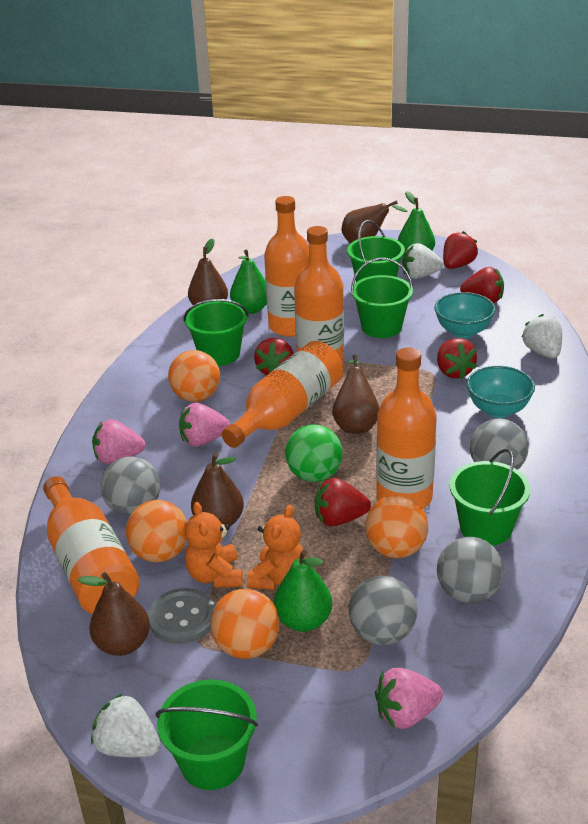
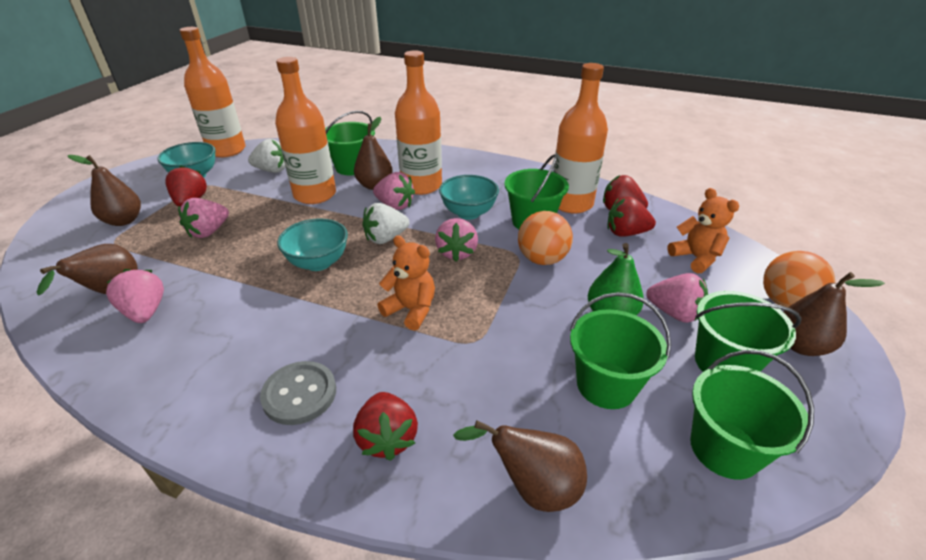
green ball: [285,424,343,482] = 1 -> none = 0
green pear: [230,249,267,314] [274,550,332,632] [398,191,435,251] = 3 -> [588,243,644,315] = 1
grey ball: [101,456,161,516] [349,576,417,645] [437,537,504,603] [470,419,528,470] = 4 -> none = 0
orange ball: [126,500,187,562] [168,350,220,402] [210,589,280,659] [365,495,428,558] = 4 -> [518,211,573,265] [763,251,835,307] = 2
orange bottle: [43,476,140,614] [222,341,343,448] [264,196,309,337] [294,226,344,363] [376,347,437,509] = 5 -> [180,27,246,157] [275,57,336,204] [395,50,442,195] [553,63,608,214] = 4
pink strawberry: [92,419,145,464] [179,403,230,447] [375,668,443,729] = 3 -> [106,269,164,323] [178,198,229,238] [373,172,415,210] [435,218,478,262] [646,273,708,323] = 5
red strawberry: [254,338,294,375] [315,478,371,526] [437,338,477,379] [443,231,478,269] [460,267,504,303] = 5 -> [165,165,207,207] [353,392,418,461] [603,175,648,210] [607,197,656,237] = 4
turquoise bowl: [435,292,496,338] [467,366,535,418] = 2 -> [157,142,216,178] [277,218,348,271] [439,175,499,220] = 3
white strawberry: [91,693,160,757] [402,243,443,279] [522,314,562,358] = 3 -> [248,139,285,173] [362,203,409,244] = 2

